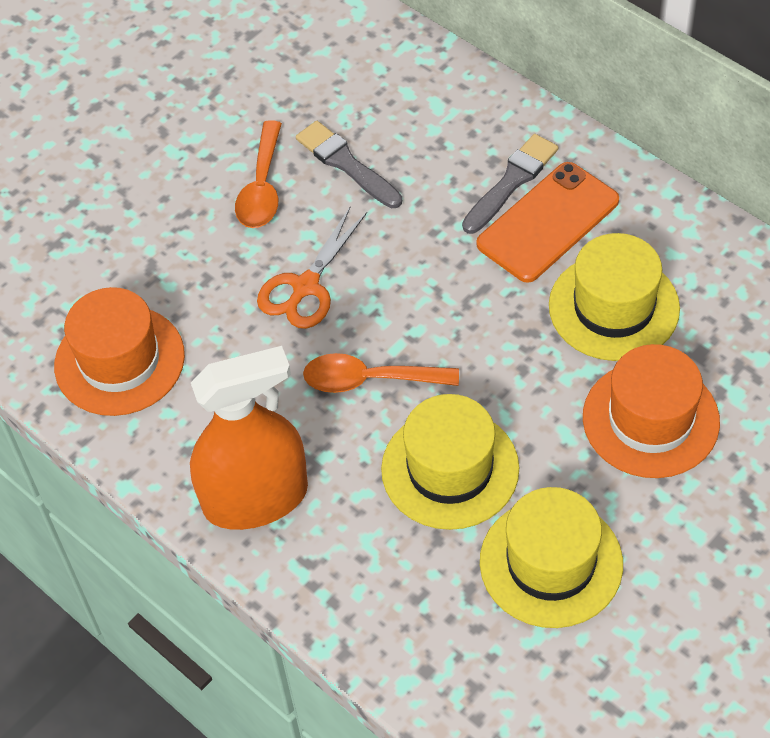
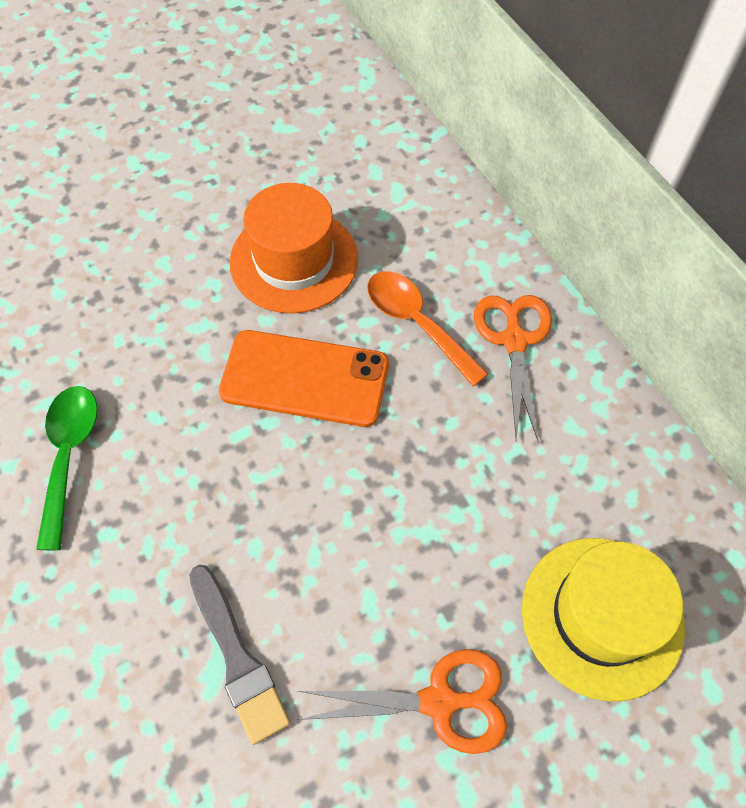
green spoon: none = 0 -> [36,386,98,550] = 1
grey brush: [296,121,402,208] [462,134,558,234] = 2 -> [189,564,290,745] = 1
orange hat: [54,287,185,416] [583,344,720,478] = 2 -> [230,183,358,313] = 1
orange scissors: [257,207,367,329] = 1 -> [298,649,507,754] [474,295,552,443] = 2
orange spoon: [235,120,282,228] [303,353,459,393] = 2 -> [367,271,488,386] = 1
orange spray bottle: [190,346,308,530] = 1 -> none = 0
yellow hat: [381,394,519,530] [480,487,623,628] [549,233,680,361] = 3 -> [522,538,685,702] = 1

